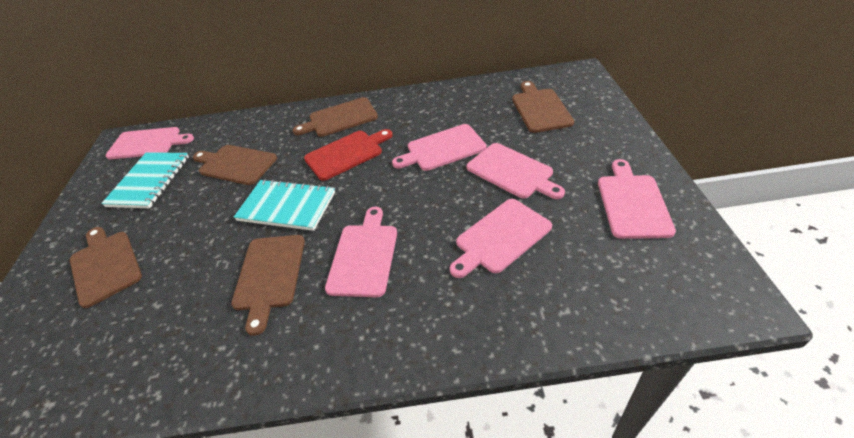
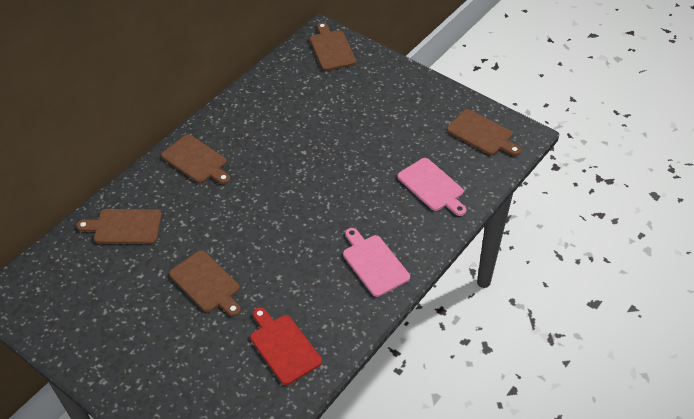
pink cutting board: [105,127,194,159] [325,207,397,297] [392,124,487,171] [450,199,552,278] [467,143,565,199] [598,159,676,239] = 6 -> [343,228,410,297] [397,158,466,216] = 2
turquoise notebook: [101,152,189,208] [234,179,335,231] = 2 -> none = 0

